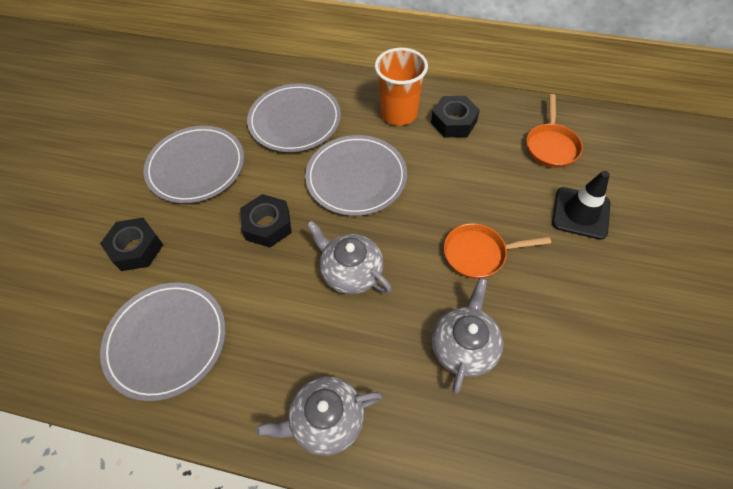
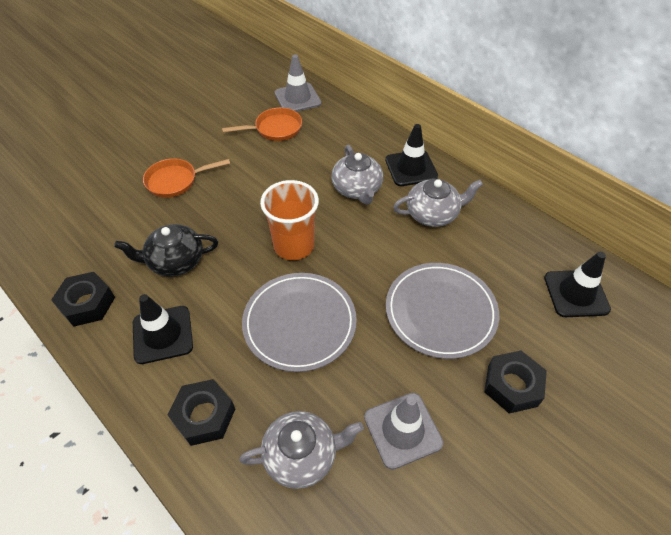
black teapot: none = 0 -> [114,224,218,277] = 1
black traffic cone: [552,171,610,240] = 1 -> [133,294,193,364] [385,124,438,186] [544,252,611,317] = 3
grey plate: [100,283,226,401] [143,126,244,203] [247,84,341,152] [305,135,407,216] = 4 -> [242,273,357,372] [386,263,499,359] = 2
grey traffic cone: none = 0 -> [275,55,321,112] [364,393,443,470] = 2

